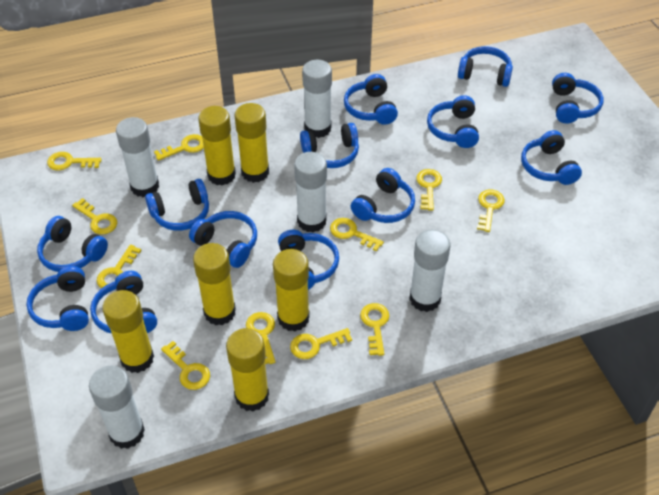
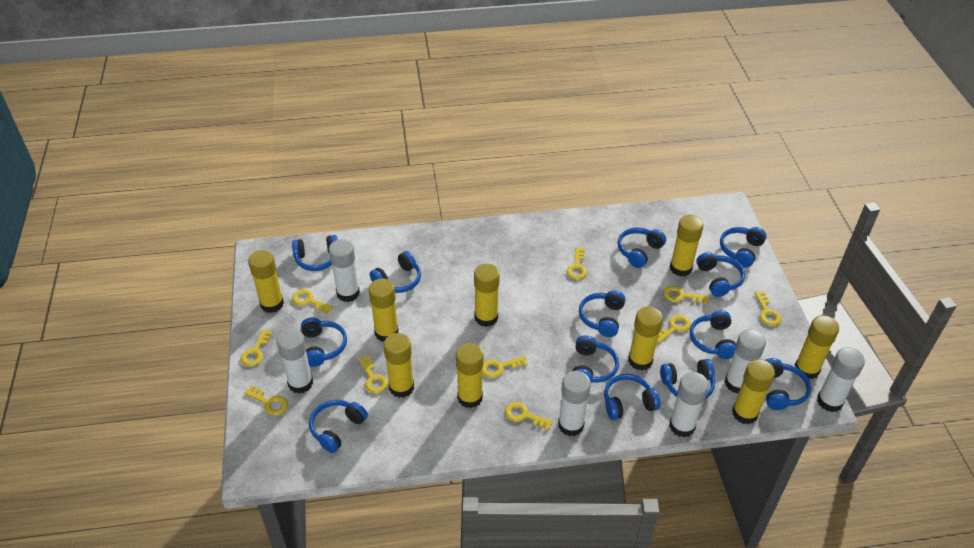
white glue stick: [89,366,145,449] [116,117,159,197] [294,152,327,233] [302,60,332,138] [409,230,450,312] = 5 -> [277,329,313,394] [329,239,360,302] [558,371,591,436] [669,372,709,437] [725,329,766,394] [817,347,865,412] = 6
yellow glue stick: [102,290,154,373] [193,243,236,325] [198,106,236,186] [226,328,269,411] [234,103,269,183] [273,249,310,332] = 6 -> [248,250,284,313] [369,278,398,342] [383,333,414,398] [456,343,483,408] [474,264,500,327] [628,306,663,371] [670,215,704,277] [732,359,775,425] [795,315,839,379] = 9
yellow key: [47,152,102,170] [72,198,117,234] [97,245,142,288] [154,134,204,161] [161,341,210,390] [246,312,275,364] [290,328,352,359] [330,218,384,251] [360,303,389,356] [416,169,442,211] [477,190,505,232] = 11 -> [241,329,273,366] [244,385,288,416] [292,289,333,314] [359,356,388,393] [482,356,528,378] [505,402,553,431] [567,248,587,280] [657,315,691,343] [664,286,708,304] [755,291,781,326] = 10

